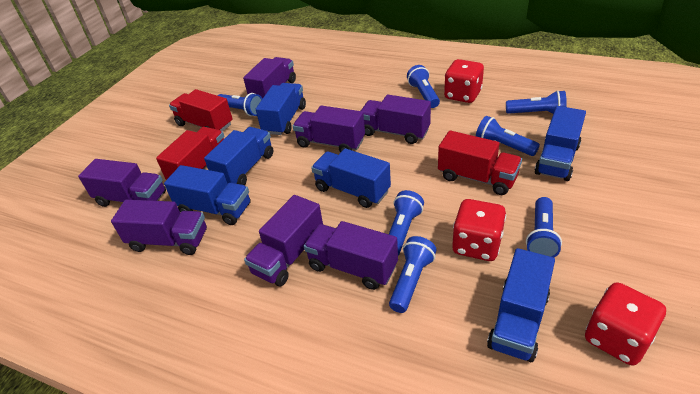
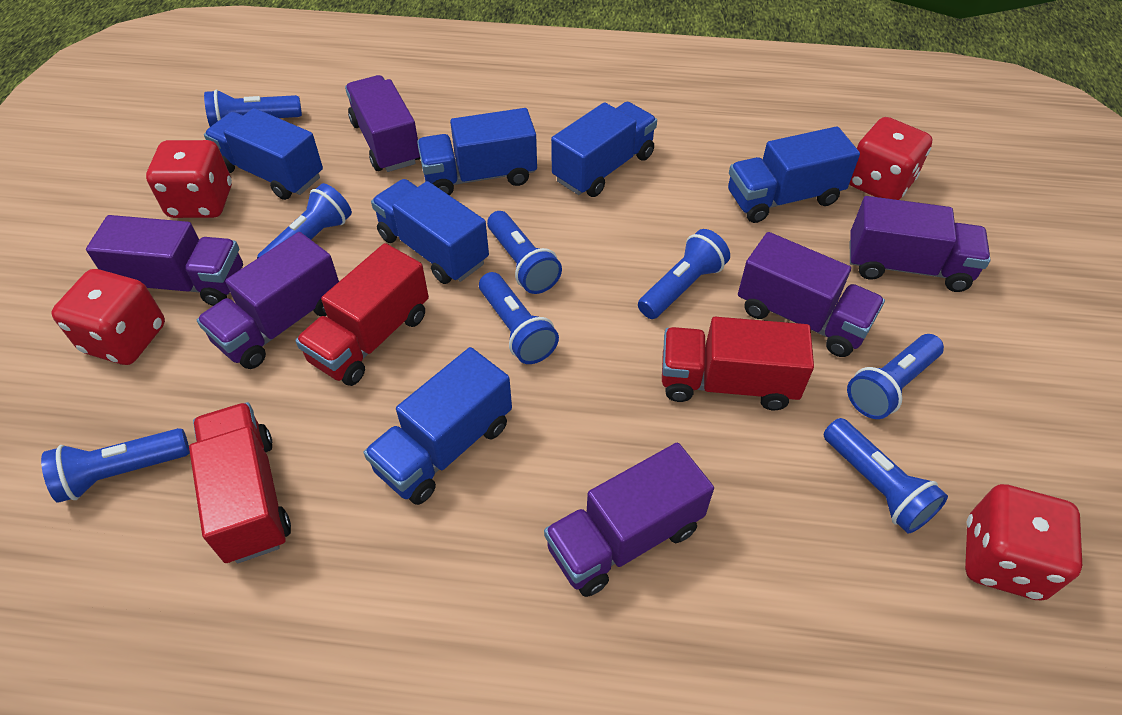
blue flashlight: [217,93,262,116] [389,190,424,256] [389,236,437,313] [407,65,440,108] [476,116,540,156] [506,90,567,114] [526,197,562,257] = 7 -> [41,428,190,503] [204,89,302,127] [257,183,352,258] [479,272,559,364] [487,211,562,294] [638,229,730,319] [824,418,948,534] [847,334,944,419] = 8
purple truck: [78,159,166,207] [111,200,207,255] [243,57,296,99] [244,195,323,287] [293,106,365,152] [304,221,398,290] [361,95,431,144] = 7 -> [86,215,243,306] [197,232,339,369] [345,75,420,172] [544,443,714,597] [738,232,885,357] [850,196,990,292] = 6
red dice: [444,59,484,103] [452,199,506,261] [585,282,666,366] = 3 -> [51,269,165,365] [146,140,232,218] [849,117,933,200] [965,484,1082,601] = 4

